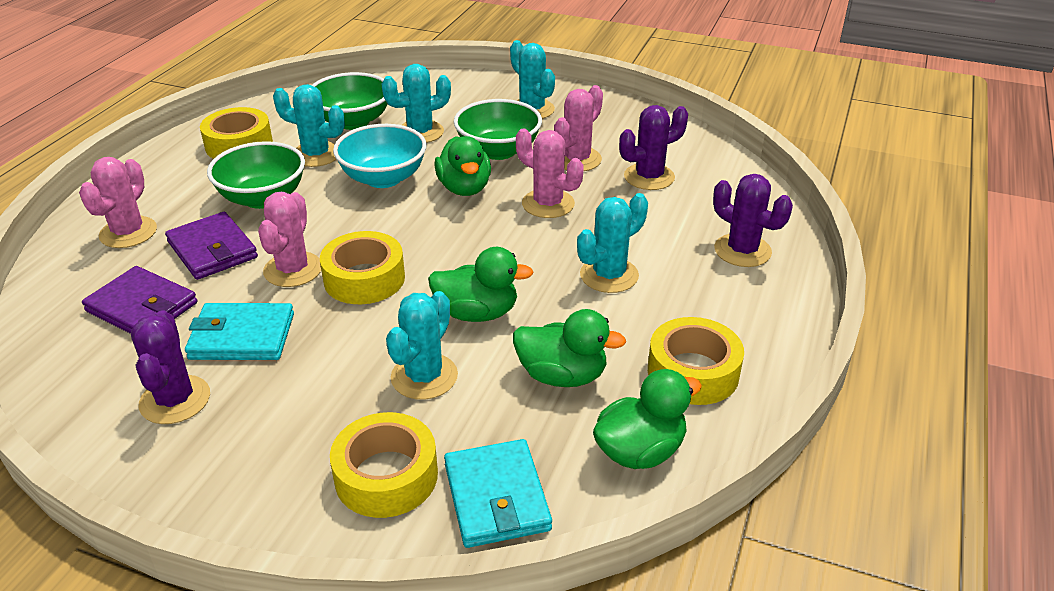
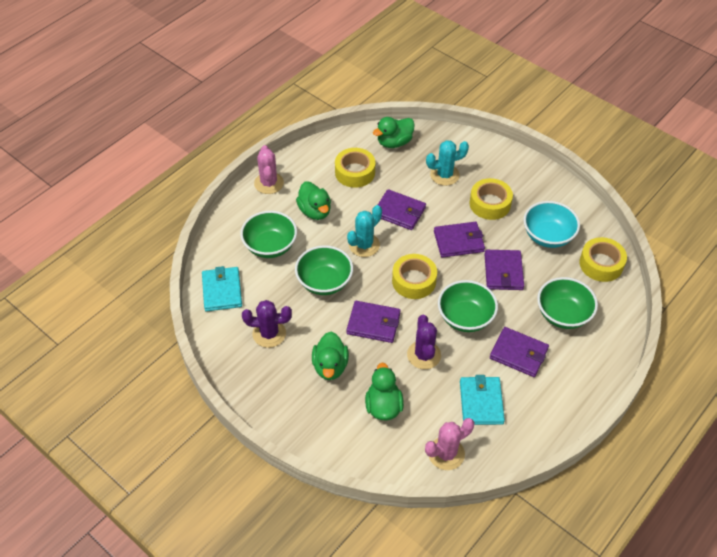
green bowl: [207,141,305,209] [311,72,388,130] [454,99,542,160] = 3 -> [240,211,297,258] [295,245,353,295] [438,280,498,332] [537,277,598,329] = 4
pink cactus: [79,157,157,248] [258,192,321,287] [516,128,584,218] [554,85,603,171] = 4 -> [254,145,284,194] [425,418,474,470] = 2
purple cactus: [131,310,210,424] [619,105,688,190] [713,174,793,267] = 3 -> [242,300,292,348] [407,315,441,369] = 2
purple wallet: [82,266,197,334] [165,212,258,280] = 2 -> [347,301,401,343] [378,189,426,230] [434,222,485,258] [485,250,524,290] [490,327,549,377] = 5
turquoise cactus: [273,84,345,167] [382,64,451,143] [386,291,458,400] [510,40,555,119] [577,193,648,293] = 5 -> [347,205,382,257] [426,140,469,186] = 2

